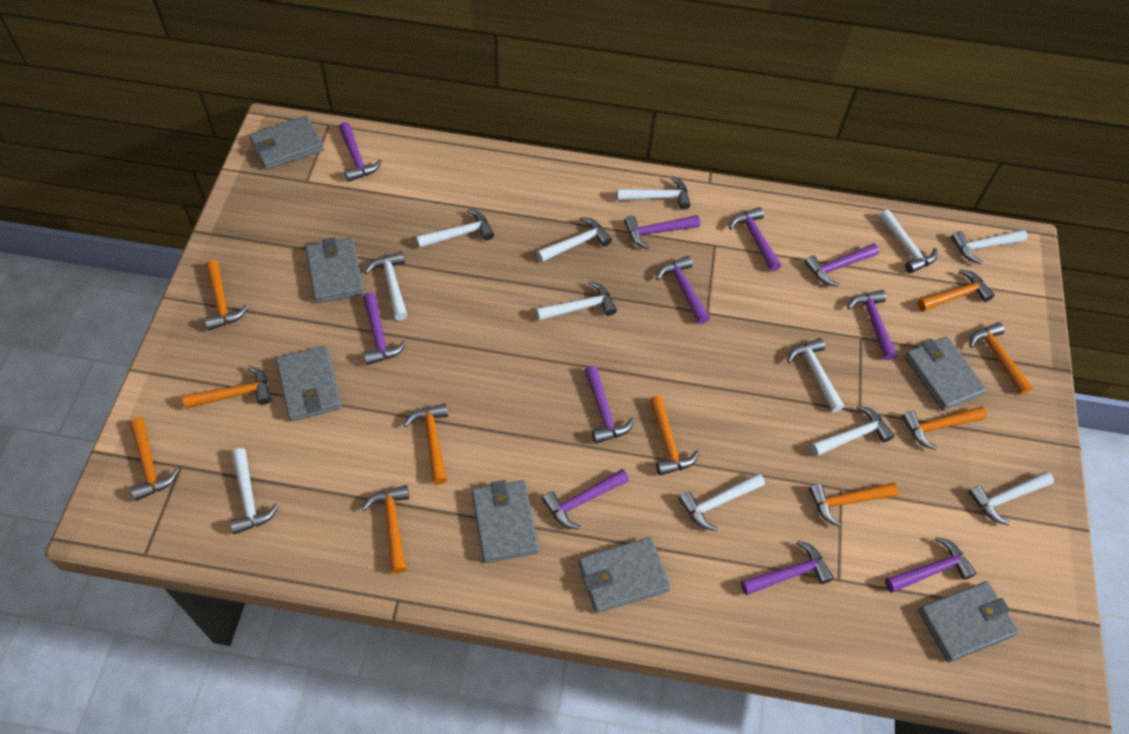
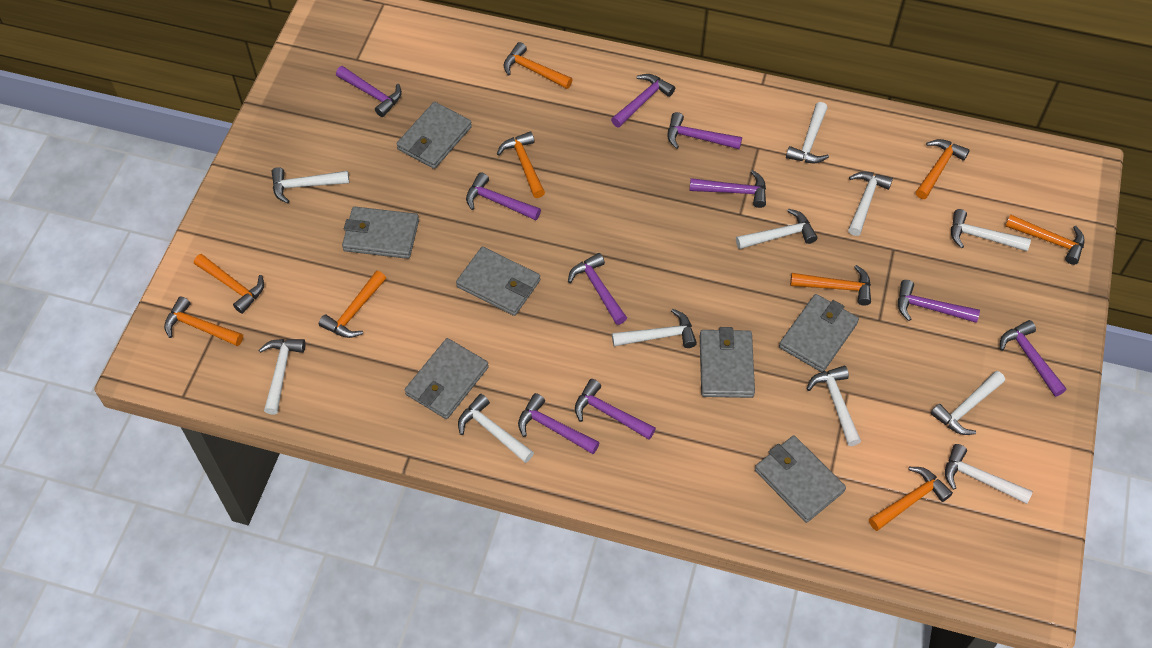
orange hammer: [130,418,179,501] [182,366,271,409] [205,260,248,330] [362,485,409,574] [404,403,448,485] [649,395,699,475] [809,483,899,527] [902,406,987,450] [918,269,995,312] [970,322,1033,394] = 10 -> [164,296,243,346] [194,254,264,314] [319,271,386,338] [497,131,545,198] [503,42,573,89] [790,265,871,306] [869,467,953,531] [916,139,970,199] [1005,214,1085,265] = 9
purple hammer: [339,122,382,182] [363,292,406,365] [542,469,629,530] [584,366,634,444] [624,215,700,249] [656,256,710,324] [729,207,781,271] [741,540,834,595] [805,243,879,287] [847,290,897,360] [885,537,976,593] = 11 -> [336,66,402,117] [466,172,541,220] [518,393,600,454] [568,253,627,325] [575,379,656,440] [611,74,675,128] [667,112,742,149] [690,170,766,208] [898,280,980,323] [1000,320,1067,397] = 10
white hammer: [230,448,278,534] [365,251,407,321] [416,209,494,248] [536,281,617,321] [537,217,612,262] [617,176,691,210] [679,473,765,531] [787,338,844,412] [810,406,894,456] [879,210,937,273] [951,229,1028,264] [968,471,1054,525] = 12 -> [259,339,305,415] [271,167,349,203] [458,394,534,463] [612,309,697,348] [736,209,818,249] [786,102,829,163] [807,366,861,446] [848,171,893,236] [930,371,1005,435] [945,444,1033,504] [951,209,1031,251] = 11

